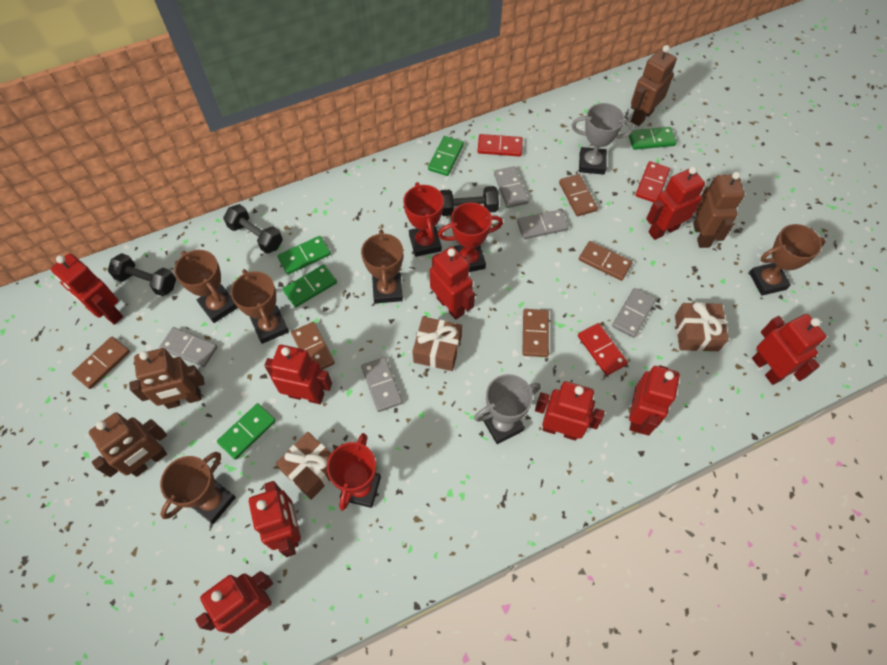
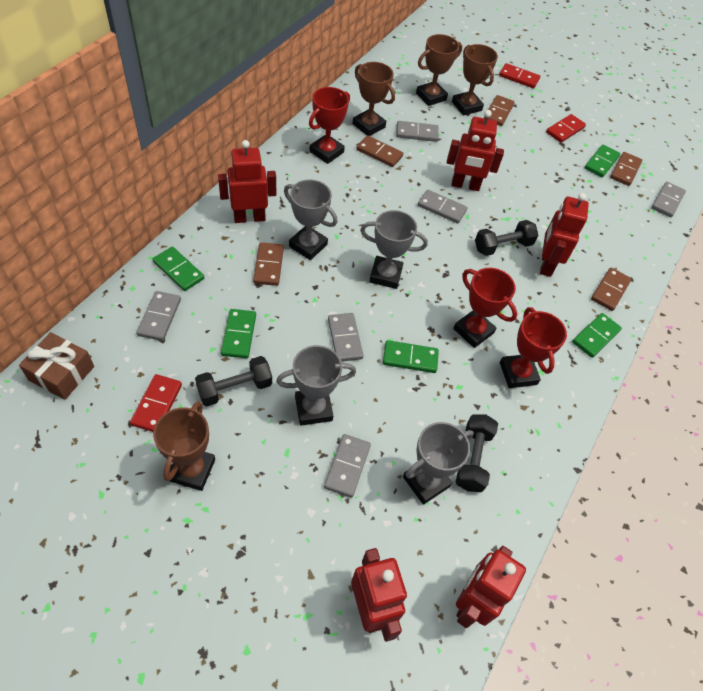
brown gift: [276,432,331,500] [412,317,462,371] [675,302,729,351] = 3 -> [19,332,94,400] = 1
brown robot: [89,412,167,477] [129,348,205,409] [631,45,677,126] [693,172,745,248] = 4 -> none = 0
brown trophy: [160,452,236,524] [174,250,238,323] [231,269,289,344] [361,229,403,304] [749,224,826,296] = 5 -> [153,401,215,491] [352,62,395,136] [416,34,462,106] [452,44,498,115] = 4
grey domino: [160,327,217,367] [361,357,403,412] [494,166,529,208] [517,210,568,239] [612,288,656,338] = 5 -> [137,291,181,341] [324,434,371,498] [328,313,364,362] [396,121,439,142] [418,190,467,224] [651,182,686,217] = 6
grey trophy: [474,374,541,444] [571,103,634,175] = 2 -> [276,345,356,426] [284,179,338,260] [360,210,428,289] [403,422,474,505] = 4
red robot: [51,253,123,325] [195,571,273,634] [249,481,301,557] [264,345,332,404] [430,246,475,320] [535,381,605,441] [629,365,680,436] [646,166,705,240] [752,314,827,385] = 9 -> [218,140,276,223] [351,548,407,642] [447,110,504,191] [456,546,526,628] [540,193,589,277] = 5

